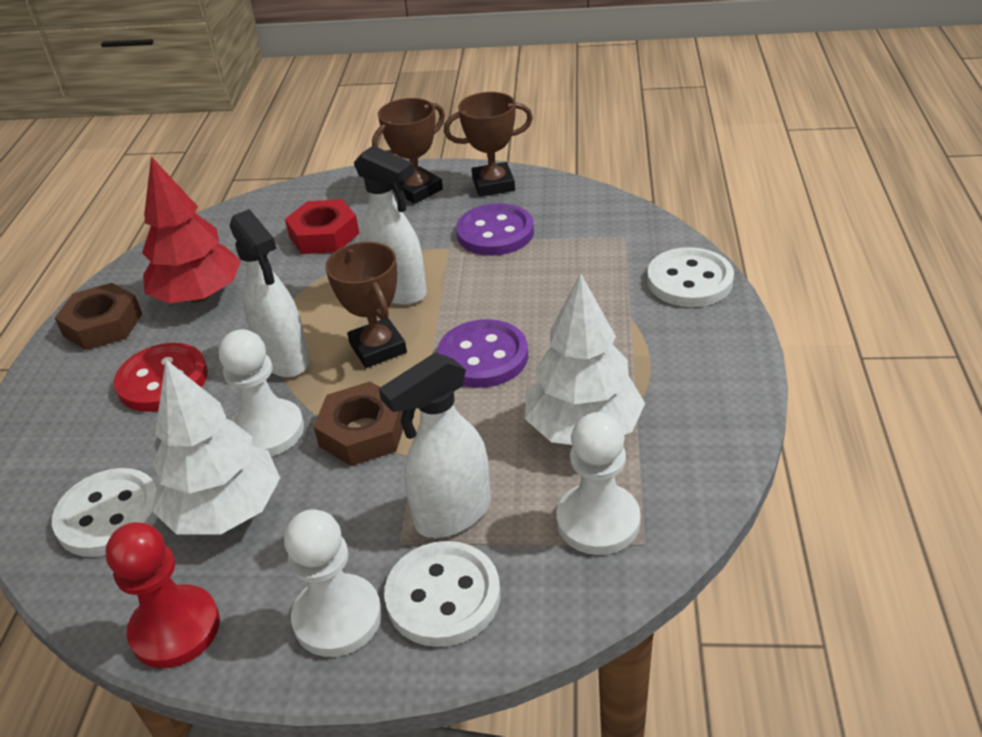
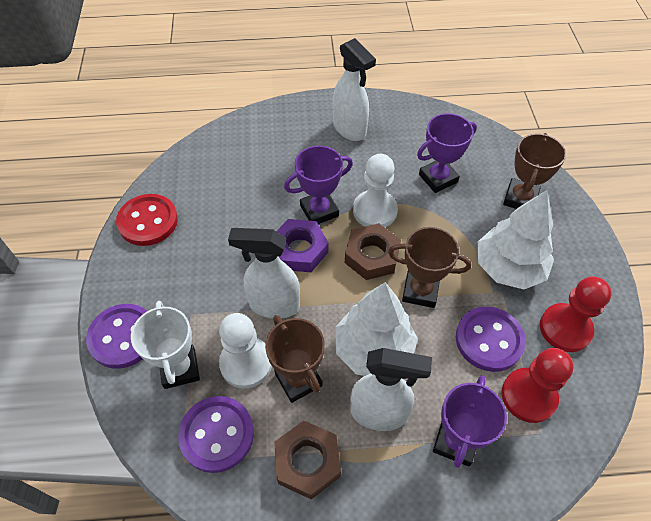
purple button: [437,319,528,388] [456,203,534,256] = 2 -> [86,304,147,369] [178,396,254,473] [456,306,526,372] = 3
purple nut: none = 0 -> [276,219,328,272] = 1
purple trophy: none = 0 -> [284,146,353,224] [417,113,477,193] [433,375,507,468] = 3
red nut: [285,199,359,254] = 1 -> none = 0
red pawn: [105,522,220,668] = 1 -> [502,348,574,423] [540,276,612,352] = 2
red tree: [142,156,241,304] = 1 -> none = 0
white button: [52,468,158,557] [384,541,501,647] [647,247,734,307] = 3 -> none = 0
white pawn: [219,329,304,456] [284,510,382,657] [557,412,641,555] = 3 -> [219,313,272,389] [353,154,398,227] = 2
white trophy: none = 0 -> [131,301,200,389] = 1

